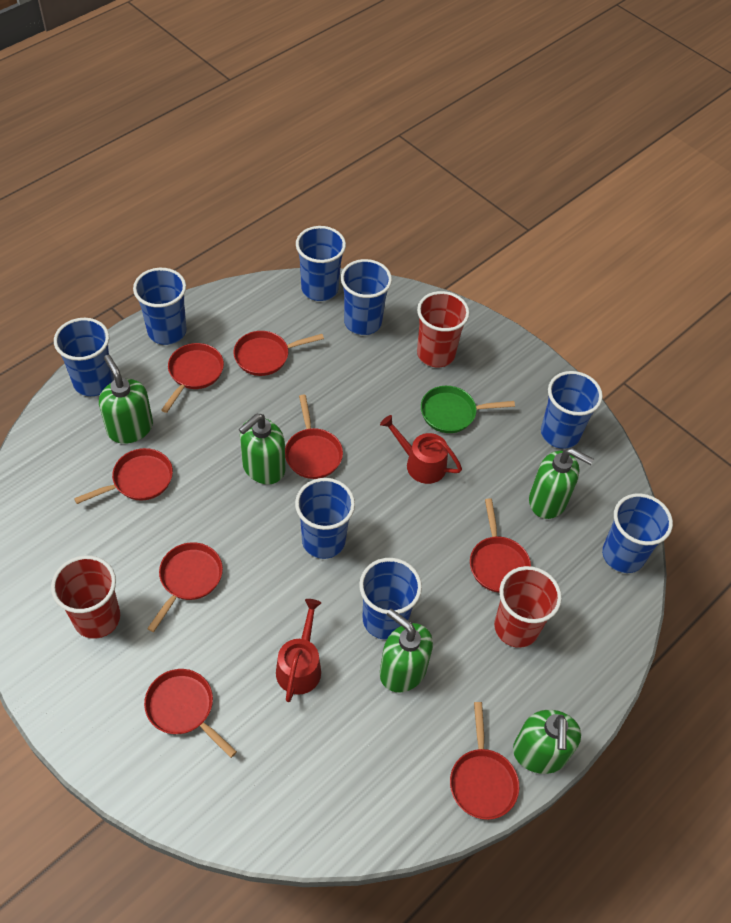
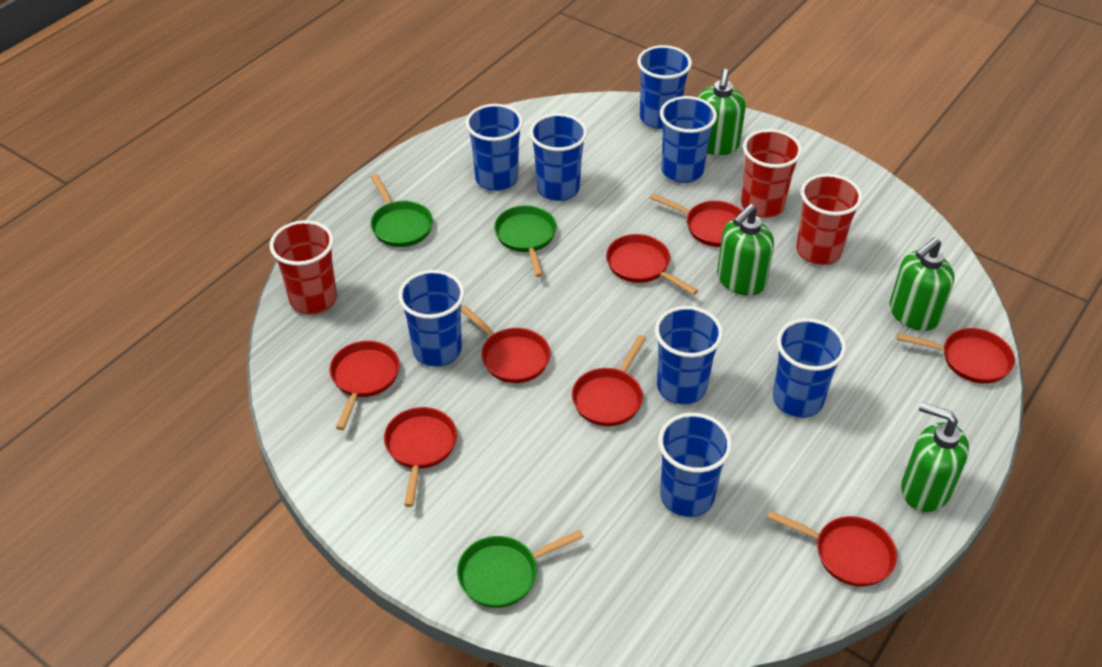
green pan: [421,386,515,433] = 1 -> [370,174,433,247] [457,530,584,608] [494,205,557,277] = 3
green soap dispenser: [99,355,153,444] [239,414,285,484] [380,609,433,692] [513,710,581,774] [529,448,594,519] = 5 -> [698,69,746,155] [717,204,774,296] [890,237,955,331] [901,402,969,512] = 4
red watering can: [276,599,321,702] [380,415,462,484] = 2 -> none = 0

